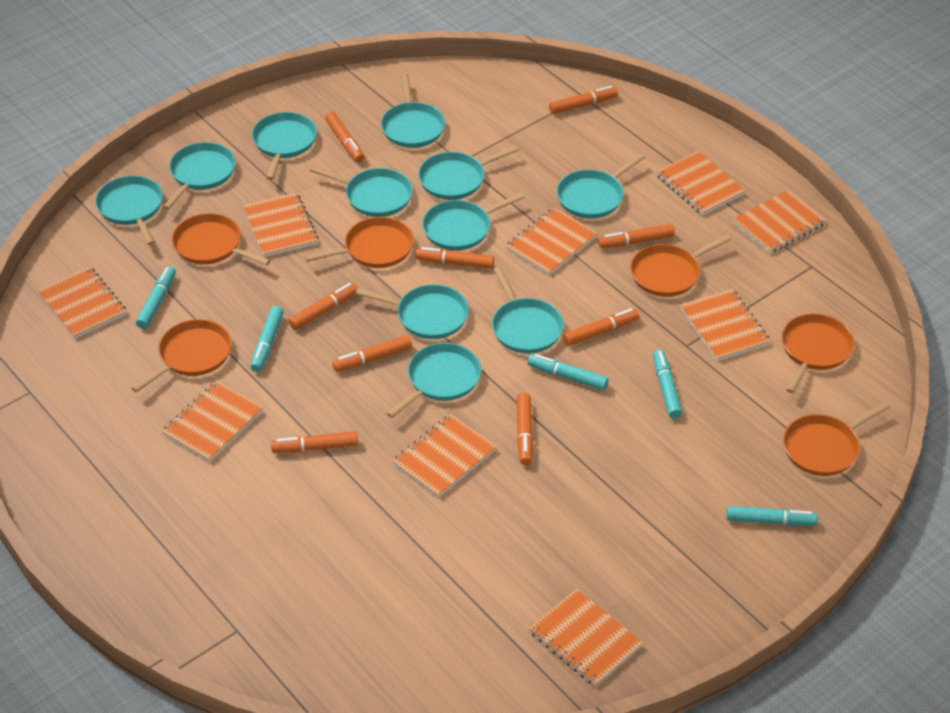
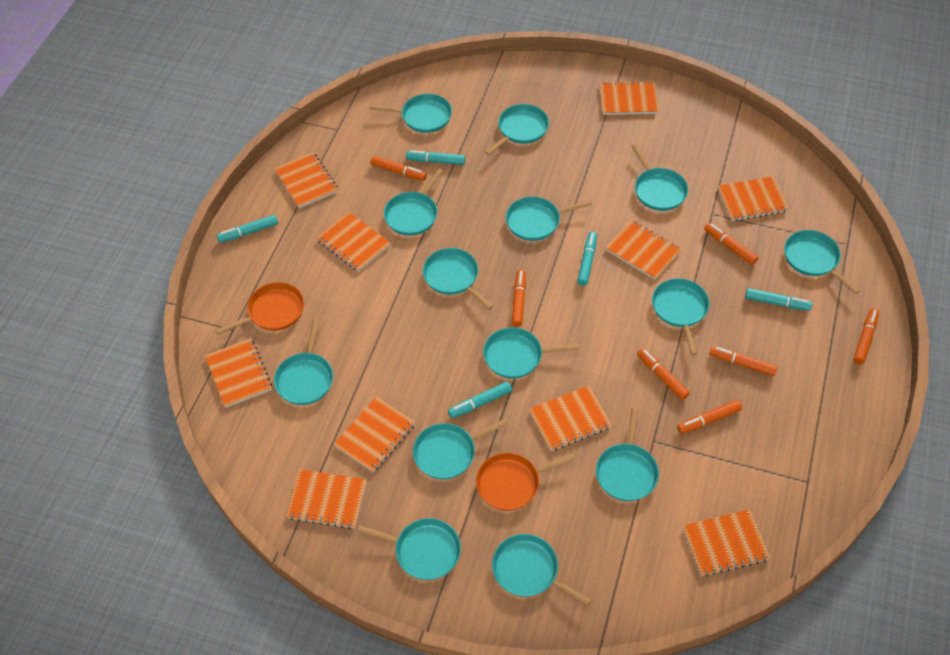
orange marker: [271,431,358,453] [288,283,358,330] [325,112,364,162] [332,335,412,372] [415,247,494,269] [517,393,533,465] [549,86,618,114] [563,308,639,346] [598,224,675,248] = 9 -> [370,156,427,181] [512,270,526,327] [637,348,690,400] [677,400,742,434] [704,223,758,265] [709,346,777,376] [853,308,879,364] = 7
orange notebook: [37,266,127,339] [162,381,264,462] [243,193,319,257] [393,414,496,498] [506,208,597,275] [529,589,643,687] [656,151,745,215] [681,289,770,361] [733,190,826,254] = 9 -> [205,338,272,408] [274,152,338,208] [286,469,367,529] [317,212,391,272] [333,397,415,472] [529,385,612,451] [600,81,659,115] [605,220,682,280] [683,509,770,577] [717,176,789,221] = 10
orange pan: [131,319,231,393] [172,213,271,265] [305,217,414,268] [630,235,731,297] [781,314,854,393] [783,402,890,476] = 6 -> [215,282,304,335] [476,453,575,511] = 2
turquoise pan: [95,176,163,245] [163,142,235,210] [252,112,317,180] [310,166,413,217] [355,284,469,339] [381,73,445,148] [386,343,481,418] [418,145,519,200] [422,193,525,251] [492,267,564,354] [557,153,645,218] = 11 -> [274,320,333,405] [357,518,461,580] [370,94,452,133] [384,168,443,236] [413,419,508,480] [423,248,493,310] [483,327,579,379] [485,104,549,155] [492,534,591,606] [506,197,592,241] [596,408,659,501] [631,144,688,211] [652,278,710,355] [784,230,860,294] = 14

